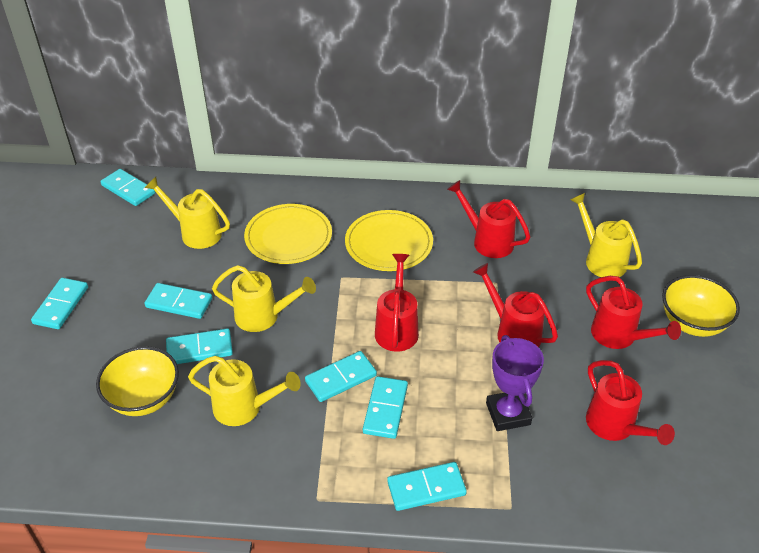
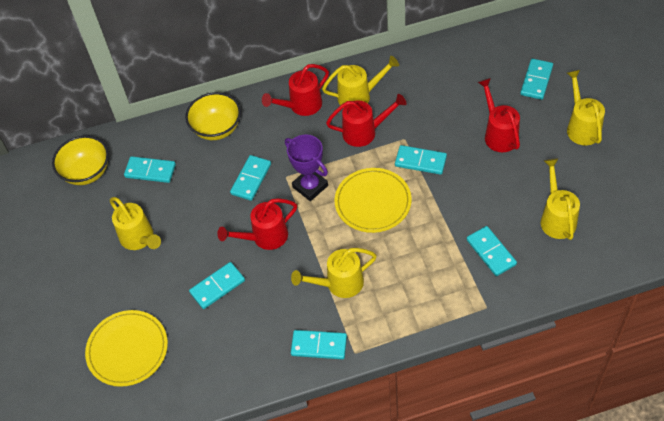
red watering can: [375,254,419,352] [447,180,530,258] [473,263,558,347] [586,276,681,349] [586,360,675,445] = 5 -> [217,198,297,250] [262,64,329,116] [326,94,407,147] [478,78,520,152] = 4
yellow watering can: [145,177,230,249] [188,356,301,426] [212,265,316,332] [570,193,642,277] = 4 -> [110,197,161,250] [291,248,377,298] [322,56,399,105] [541,159,580,240] [567,70,605,145] = 5

